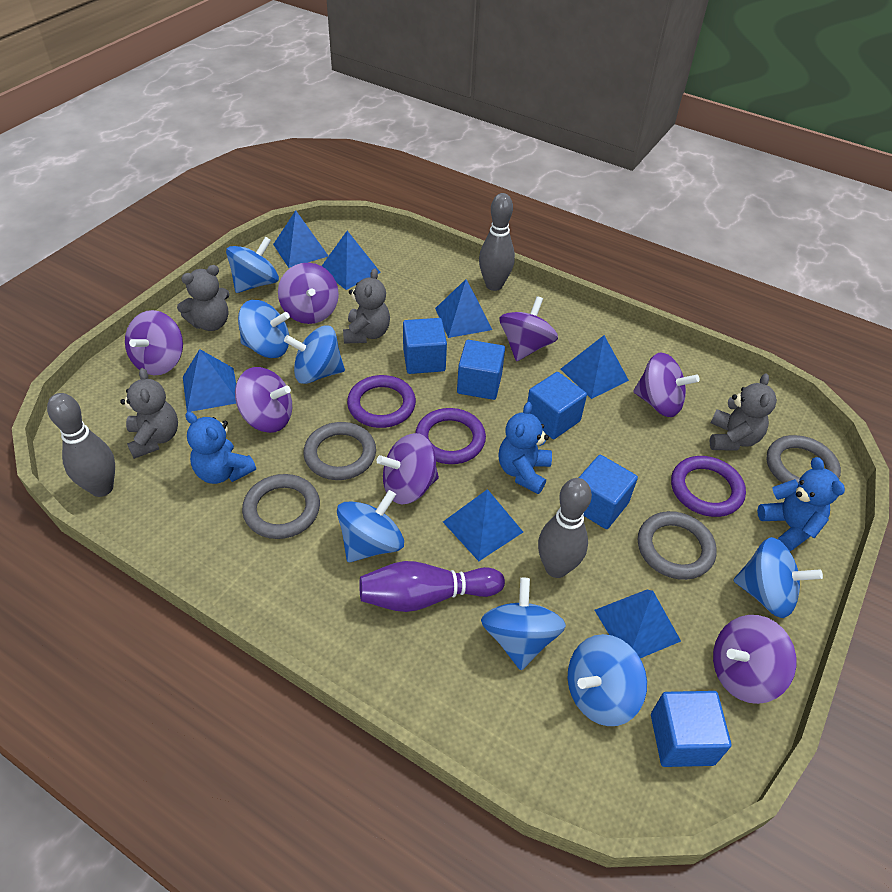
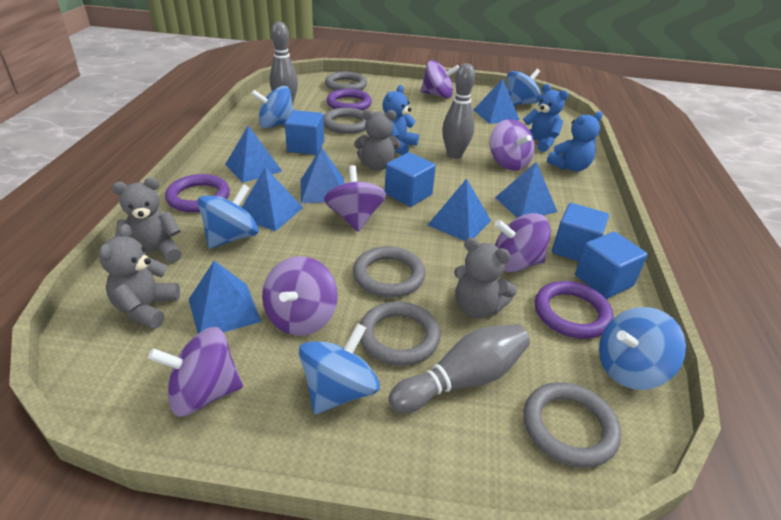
blue cube: [403,318,447,374] [457,340,505,400] [527,372,587,439] [579,455,638,529] [651,691,731,767] = 5 -> [285,110,324,155] [385,152,436,207] [552,203,609,262] [575,232,648,299] = 4
blue spinning top: [226,236,279,293] [238,300,290,358] [284,325,345,384] [337,490,404,562] [481,578,566,670] [568,634,647,726] [733,537,823,618] = 7 -> [197,184,259,249] [251,86,294,128] [299,323,380,414] [506,69,541,105] [599,307,686,390] = 5
grey ring: [242,474,320,539] [303,422,376,480] [638,511,717,580] [766,435,841,483] = 4 -> [323,108,366,134] [325,72,367,91] [353,246,425,298] [360,301,441,366] [524,382,621,468] = 5
purple bowling pin: [359,561,505,612] = 1 -> none = 0
purple spinning top: [125,310,183,375] [235,367,292,433] [278,263,339,324] [377,433,439,504] [500,296,558,361] [633,352,700,417] [713,615,797,704] = 7 -> [148,327,243,416] [262,256,338,336] [324,165,386,232] [421,60,459,98] [490,119,535,171] [495,213,551,272] = 6

